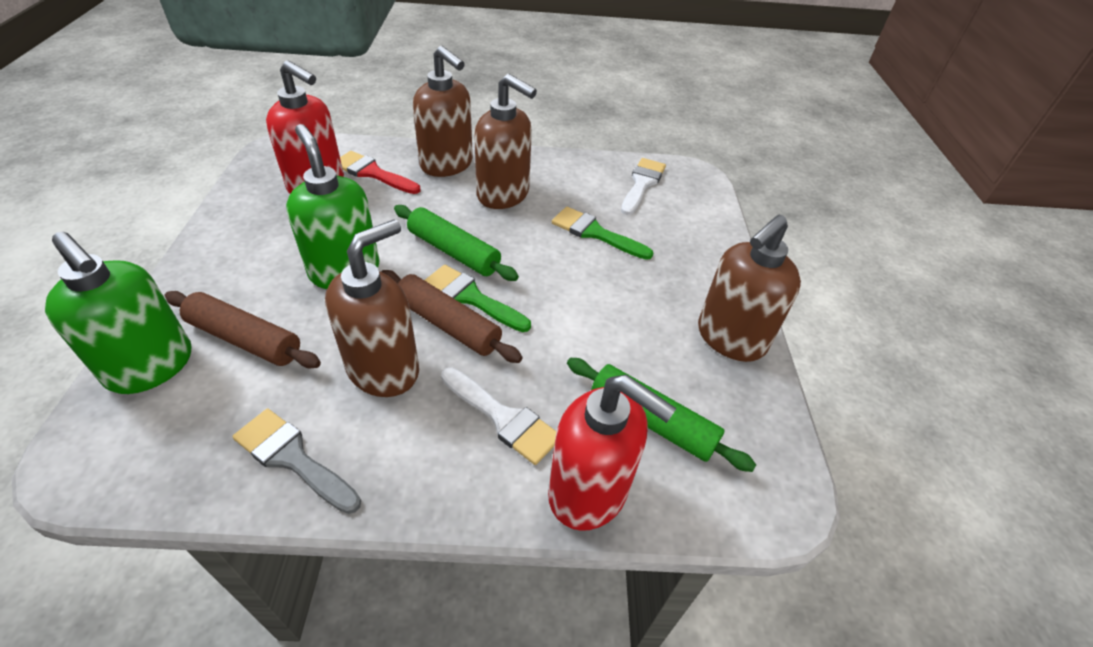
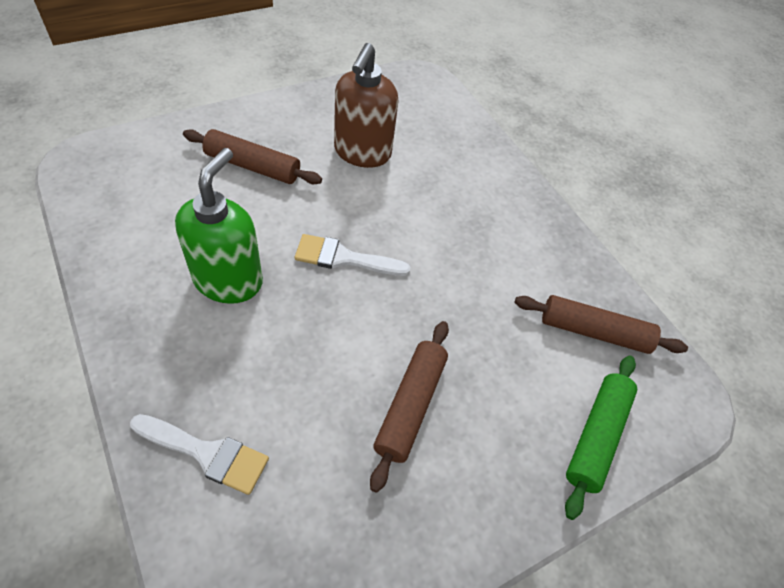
brown rolling pin: [165,291,321,368] [381,270,523,363] = 2 -> [183,129,322,184] [370,321,449,493] [515,295,688,354] = 3
brown soap dispenser: [325,219,419,397] [413,46,473,177] [474,74,537,209] [698,215,801,362] = 4 -> [334,43,399,168] = 1
green brush: [424,265,531,332] [552,207,653,260] = 2 -> none = 0
green rolling pin: [394,205,519,281] [567,358,756,472] = 2 -> [565,355,637,520] = 1
green soap dispenser: [45,232,191,394] [286,124,380,289] = 2 -> [175,148,263,304] = 1
grey brush: [232,409,361,514] = 1 -> none = 0
red brush: [340,151,420,194] = 1 -> none = 0
red soap dispenser: [266,60,344,193] [548,375,677,531] = 2 -> none = 0

